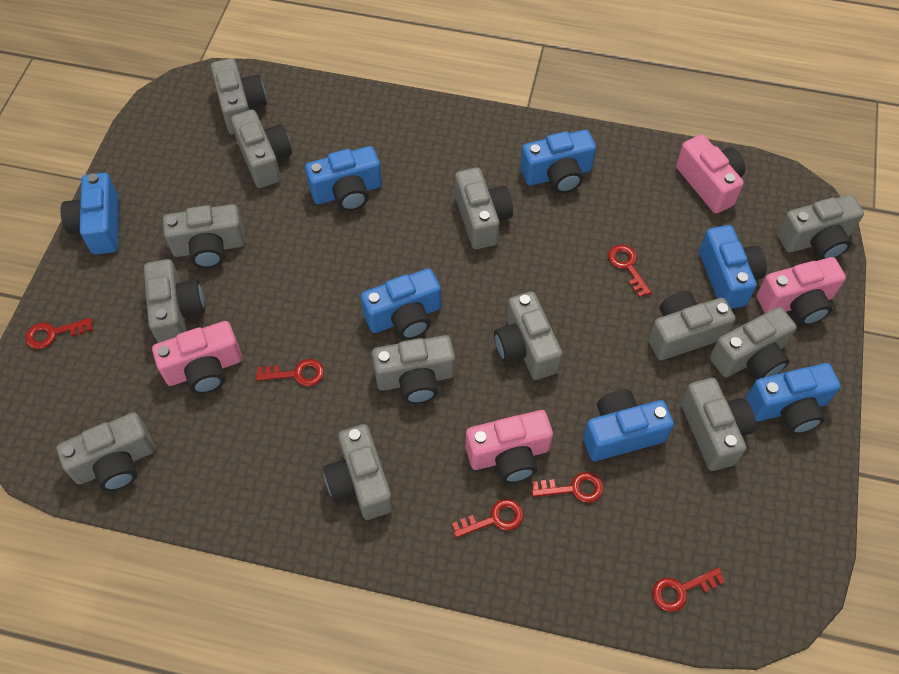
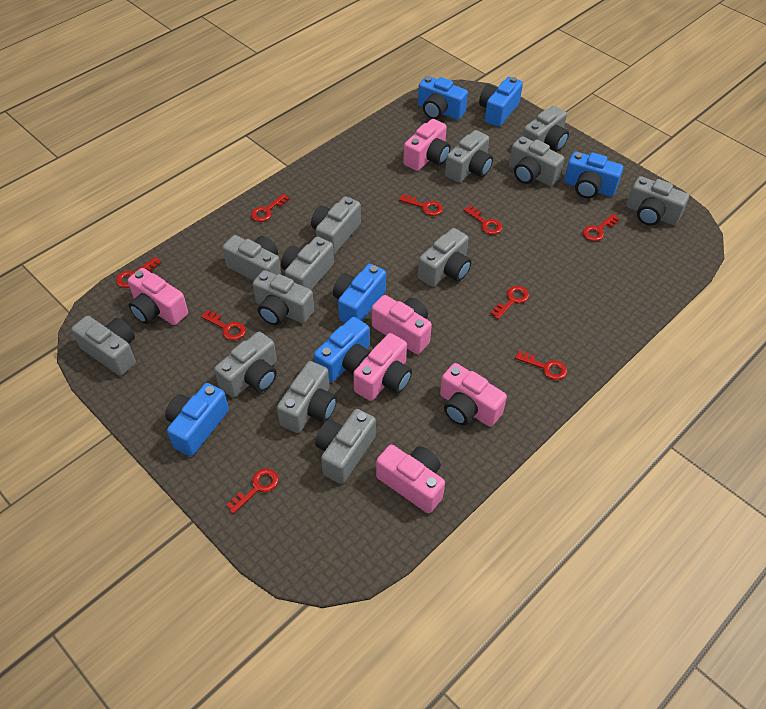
blue camera: [61,173,119,254] [305,146,382,211] [361,268,441,340] [520,130,596,193] [583,390,674,461] [699,225,767,309] [746,363,841,434] = 7 -> [165,383,229,457] [314,317,371,382] [333,264,386,323] [418,76,468,120] [479,77,523,127] [564,151,623,198] = 6
pink camera: [152,321,242,394] [466,410,553,483] [676,135,745,213] [756,257,846,325] = 4 -> [128,268,188,325] [353,333,412,401] [372,295,432,354] [376,445,445,513] [403,119,450,171] [440,363,507,427] = 6
red key: [25,318,93,349] [256,359,324,386] [452,499,523,538] [531,472,603,503] [608,244,652,297] [653,568,725,612] = 6 -> [116,257,161,288] [201,310,246,341] [226,468,279,514] [251,193,290,222] [399,194,443,216] [464,205,503,235] [490,286,529,319] [515,350,567,380] [583,214,620,241] = 9

